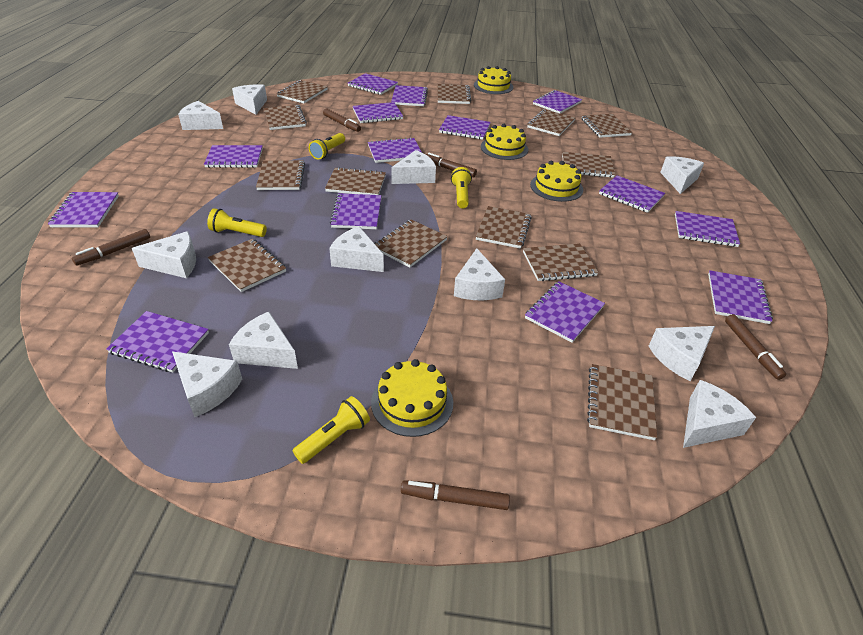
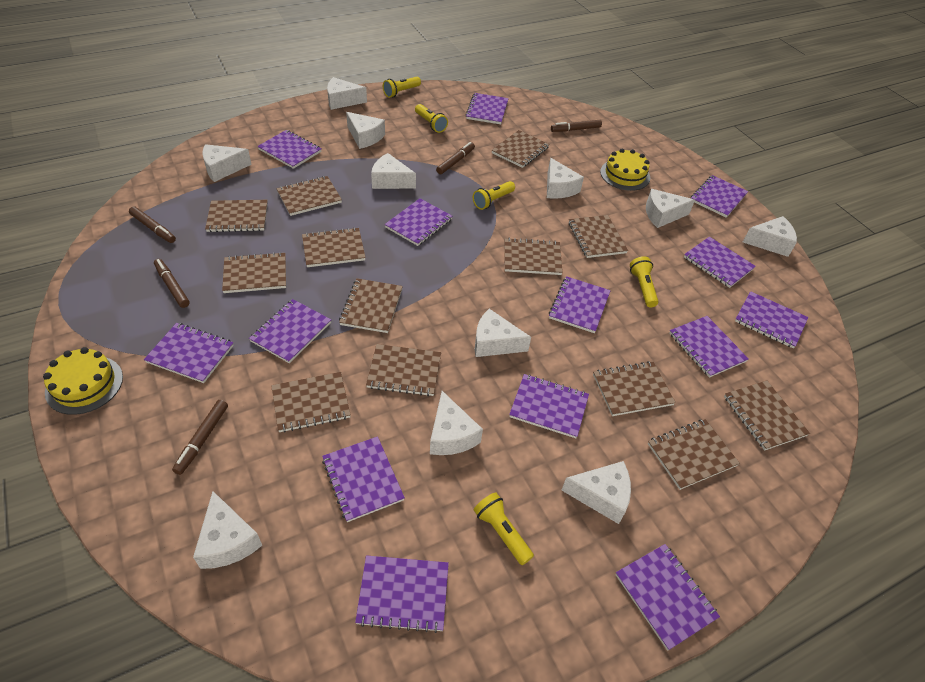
yellow cake: [371,359,453,437] [474,66,513,94] [481,124,528,160] [530,161,583,202] = 4 -> [43,347,123,415] [600,148,650,191] = 2
yellow flashlight: [207,208,267,237] [293,396,370,464] [309,133,345,159] [451,167,472,209] = 4 -> [383,77,421,98] [415,104,448,133] [473,181,515,210] [474,492,534,565] [630,256,658,308] = 5

